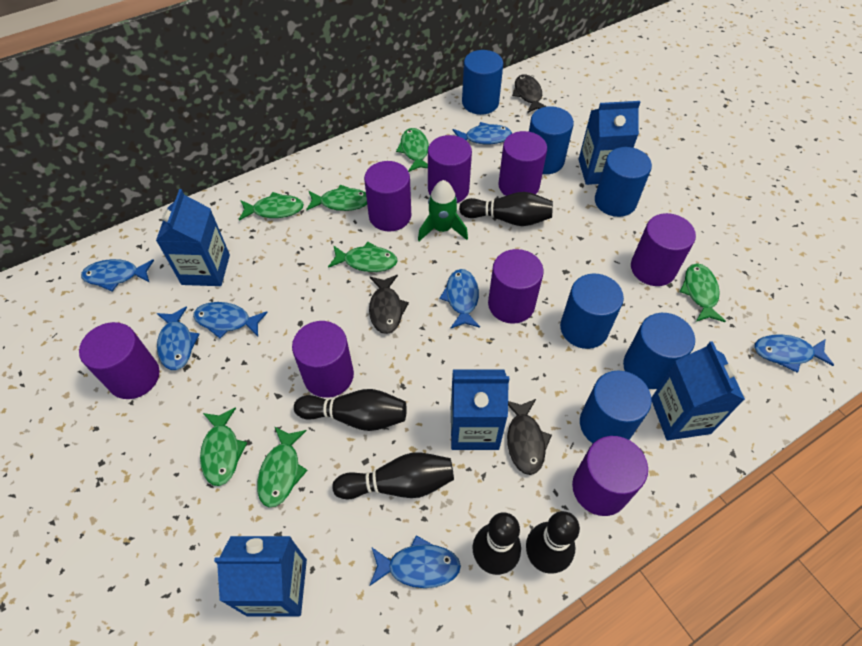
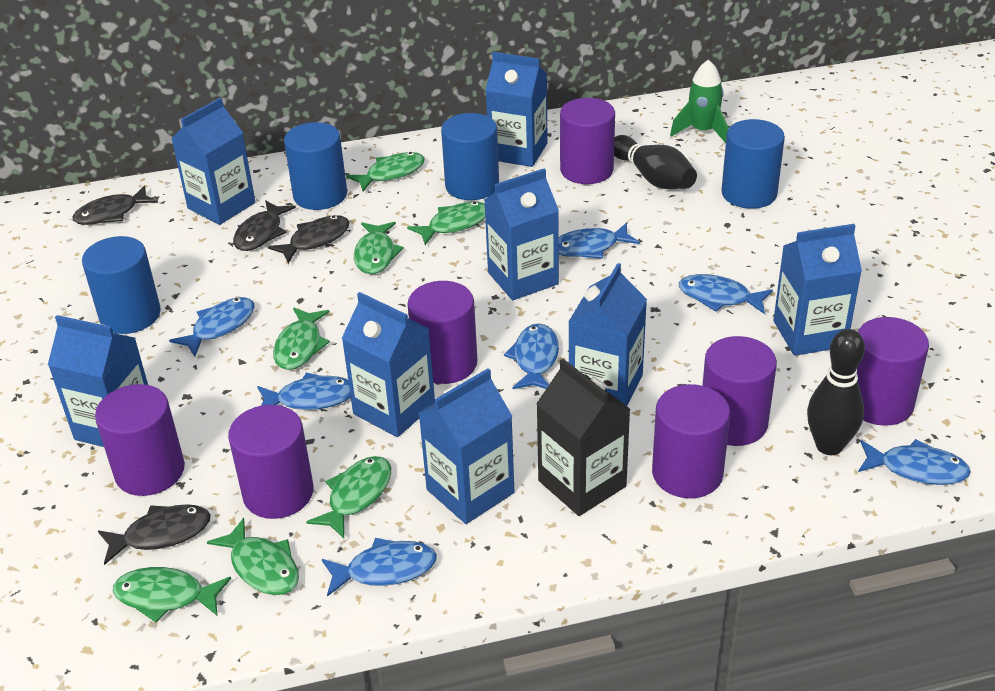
black bowling pin: [294,389,407,431] [332,453,454,499] [459,192,553,226] [472,512,521,575] [526,511,580,574] = 5 -> [614,135,697,189] [807,329,865,455] = 2
black carton: none = 0 -> [536,359,630,516] = 1
black fish: [369,275,409,334] [507,399,552,475] [512,74,547,113] = 3 -> [72,186,158,225] [98,504,211,565] [233,200,296,251] [268,215,349,263] = 4
blue carton: [156,189,230,286] [214,536,307,616] [451,369,509,450] [578,101,640,185] [651,341,745,441] = 5 -> [48,315,148,447] [171,98,255,225] [341,292,435,437] [419,368,514,524] [484,168,559,300] [485,52,548,167] [568,263,647,406] [773,224,862,356] = 8
blue cylinder: [462,50,503,115] [529,106,574,174] [560,274,624,349] [580,370,652,443] [595,147,652,217] [623,313,695,389] = 6 -> [82,236,161,334] [284,122,347,210] [441,113,499,200] [722,119,785,209] = 4
purple cylinder: [79,322,160,399] [292,321,354,398] [364,161,411,232] [428,135,472,203] [488,249,544,324] [498,131,547,196] [572,436,648,516] [631,213,696,286] = 8 -> [95,384,185,496] [228,405,314,519] [407,281,477,384] [560,98,615,184] [652,384,730,498] [702,336,777,446] [857,317,929,426] = 7

